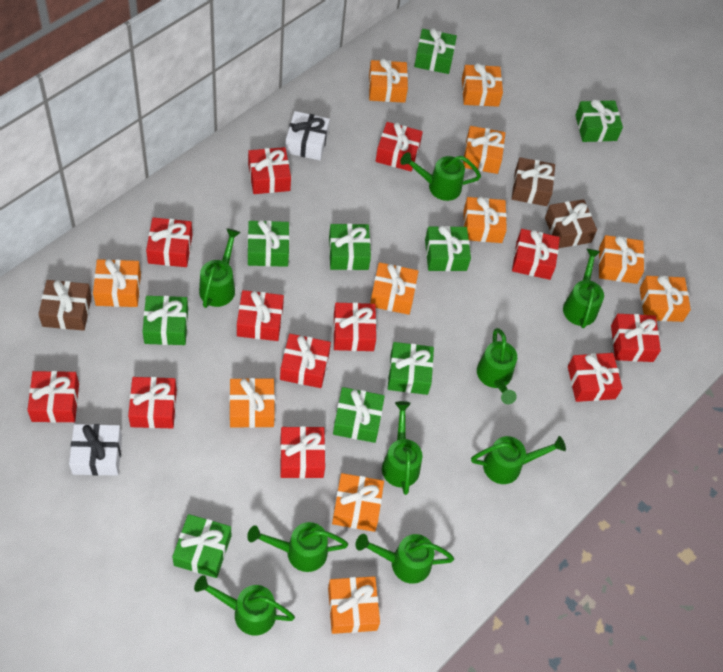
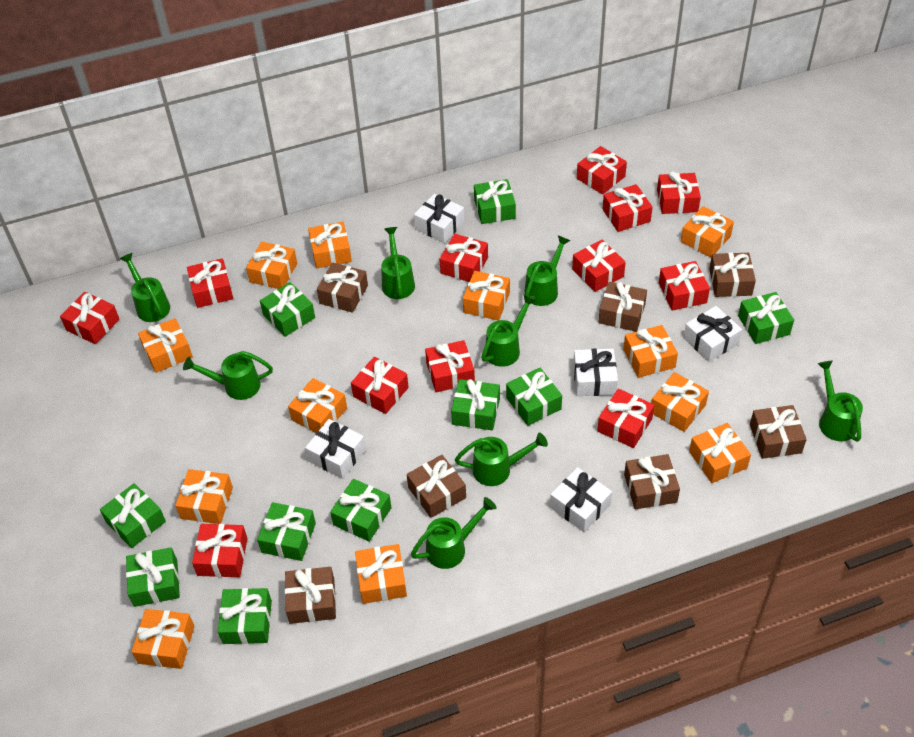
brown gift: [39,280,92,331] [512,157,555,206] [545,199,597,248] = 3 -> [285,567,336,624] [317,263,368,313] [407,455,466,518] [598,282,647,332] [624,454,680,510] [709,253,756,297] [750,405,807,459] = 7
green gift: [142,296,188,345] [172,514,231,578] [248,220,289,267] [329,223,371,270] [333,387,385,443] [388,342,434,395] [414,28,457,74] [425,226,471,271] [575,99,623,142] = 9 -> [100,483,166,548] [126,547,180,607] [218,588,272,644] [257,502,316,561] [260,282,315,337] [330,479,391,542] [451,379,500,430] [474,179,516,224] [506,368,562,426] [738,292,794,344] = 10
green watering can: [194,575,295,636] [199,228,241,308] [247,522,348,572] [356,534,454,584] [382,401,422,495] [400,152,481,201] [471,436,566,484] [477,328,517,404] [563,249,604,328] = 9 -> [120,253,170,322] [183,351,273,400] [381,227,415,299] [411,497,496,569] [455,433,548,486] [481,294,536,367] [524,235,571,306] [817,360,863,442] = 8
orange gift: [93,259,141,307] [229,378,275,428] [328,576,380,634] [332,473,384,532] [369,59,408,103] [370,262,419,315] [462,63,503,107] [463,126,505,174] [463,197,507,243] [599,235,644,284] [640,276,691,322] = 11 -> [132,609,195,669] [138,318,193,373] [175,469,233,524] [246,242,297,289] [288,378,347,433] [308,222,352,268] [355,544,407,604] [463,271,510,320] [623,325,678,378] [651,372,709,432] [681,206,734,257] [689,423,751,483] = 12
white gift: [69,424,122,476] [285,111,330,160] = 2 -> [305,419,366,479] [414,194,465,243] [550,467,612,532] [573,349,618,396] [683,306,742,362] = 5

